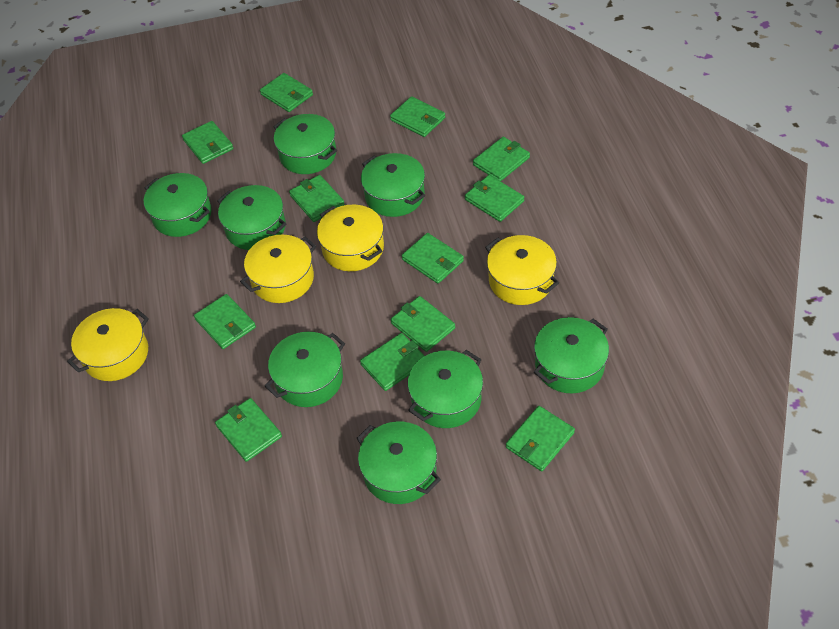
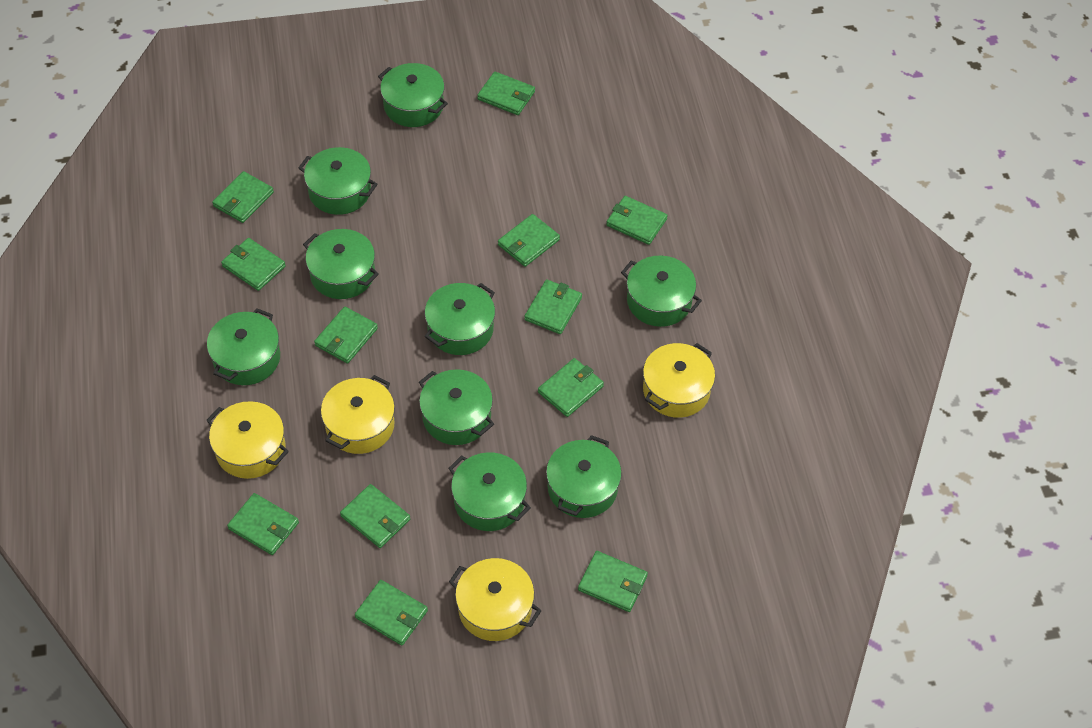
green pot: [144,173,212,237] [217,185,286,250] [265,332,345,407] [273,114,337,174] [356,422,441,504] [361,153,425,217] [408,350,483,428] [534,317,609,393] = 8 -> [207,308,280,385] [298,147,378,215] [303,229,379,299] [378,63,448,127] [419,369,494,445] [425,283,495,355] [448,452,531,531] [546,435,622,518] [621,256,702,327] = 9

